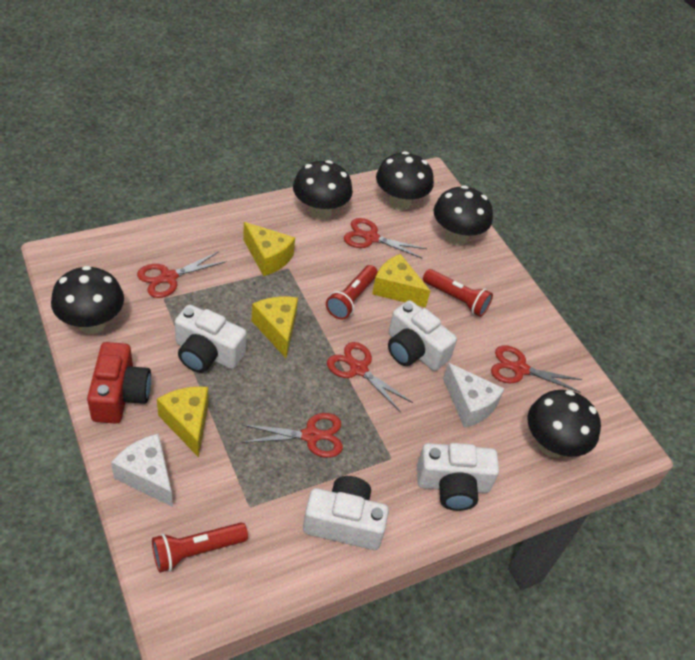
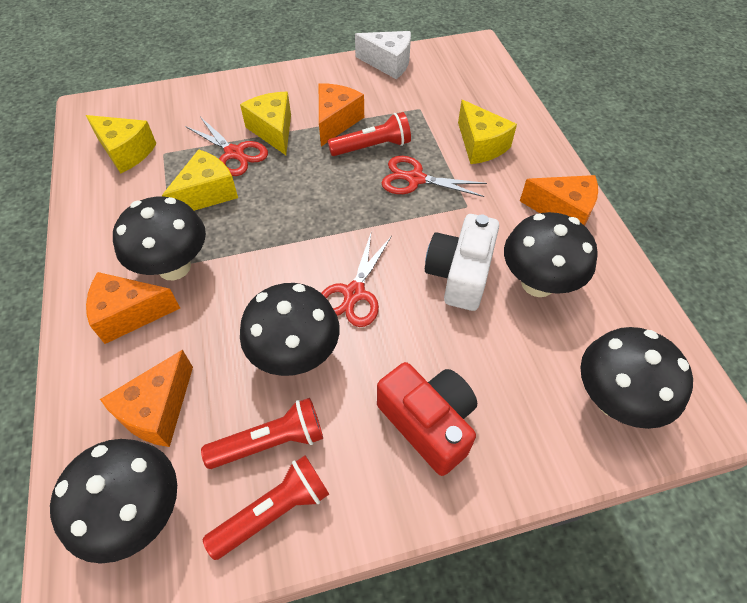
orange cheese: none = 0 -> [86,272,180,344] [100,350,193,447] [319,83,364,146] [520,175,598,226] = 4
red scissors: [137,251,227,298] [242,413,343,458] [327,342,413,412] [344,218,427,259] [491,345,583,393] = 5 -> [185,117,268,176] [321,233,392,327] [382,156,487,197] = 3
white camera: [175,304,247,373] [303,476,389,550] [388,300,457,371] [417,443,499,511] = 4 -> [425,214,499,311] = 1
white cheese: [111,433,173,507] [443,363,505,428] = 2 -> [355,31,411,79] = 1

